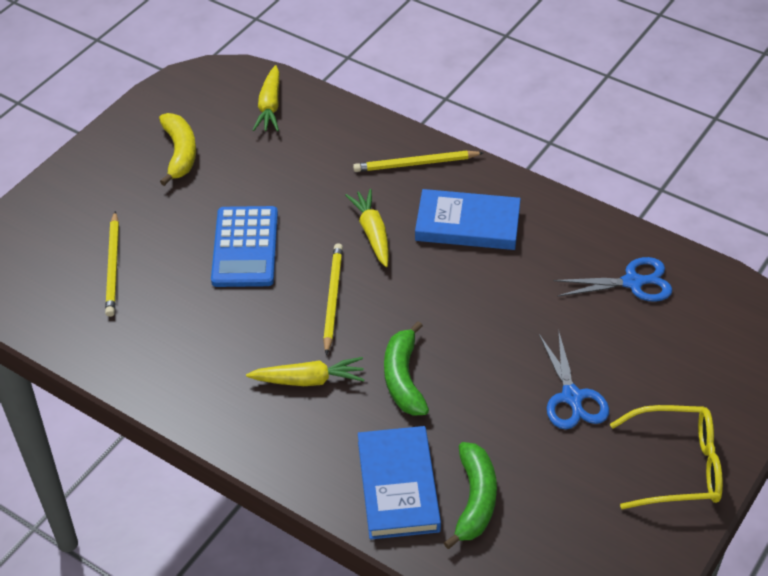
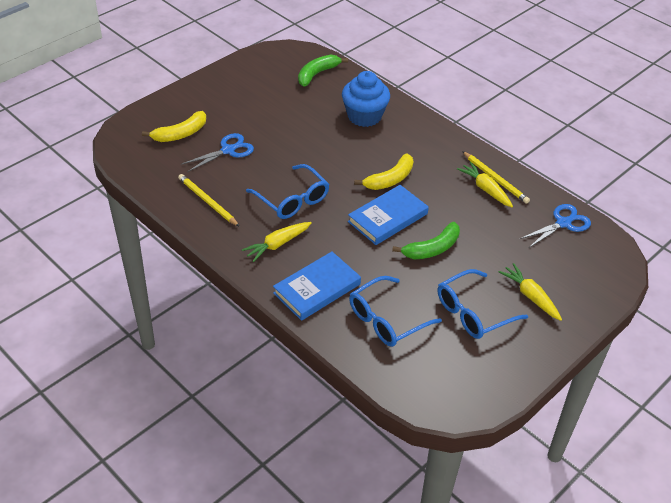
blue calculator: [211,206,278,287] = 1 -> none = 0
blue cupcake: none = 0 -> [342,71,390,127] = 1
blue glasses: none = 0 -> [246,164,329,219] [349,276,442,347] [438,269,528,339] = 3
yellow banana: [159,113,196,186] = 1 -> [142,111,206,142] [354,154,413,190] = 2
yellow glasses: [610,405,723,509] = 1 -> none = 0
yellow pencil: [105,211,119,317] [323,243,343,355] [353,151,483,172] = 3 -> [178,174,240,227] [462,151,530,204] = 2

